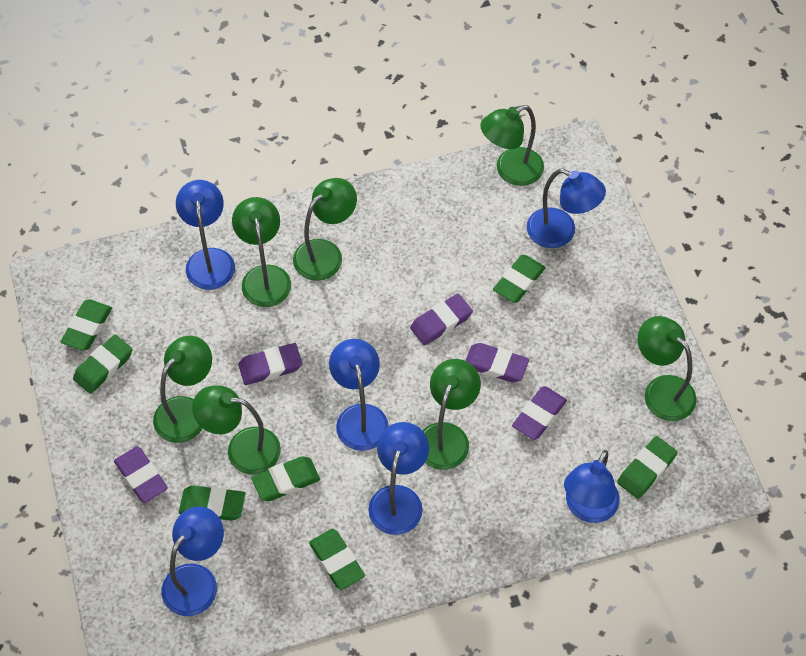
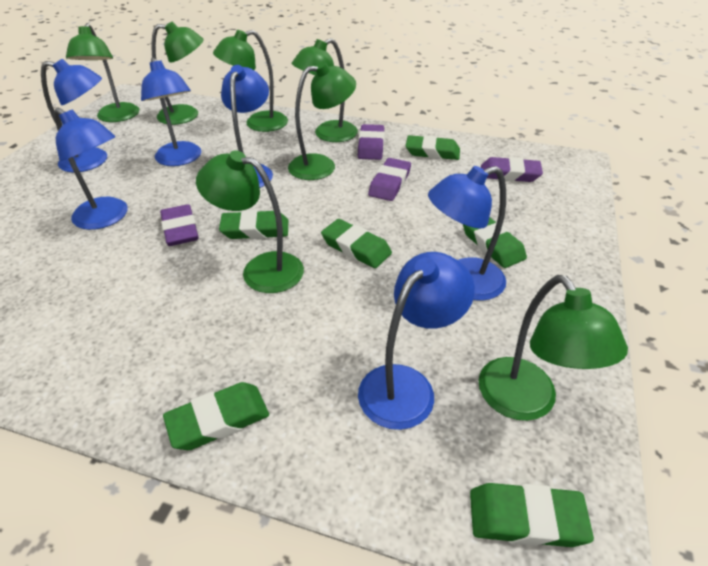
green eraser: [60,299,112,351] [73,335,133,394] [179,485,245,521] [251,456,320,501] [309,529,365,590] [493,255,546,303] [617,436,678,499] = 7 -> [163,382,269,450] [219,210,288,239] [321,219,392,268] [406,135,460,160] [463,217,527,268] [470,483,594,547] = 6
purple eraser: [114,446,168,503] [238,343,302,385] [410,294,473,345] [465,343,529,383] [512,386,567,440] = 5 -> [160,204,199,246] [358,124,385,160] [368,158,411,201] [481,157,543,182] = 4

